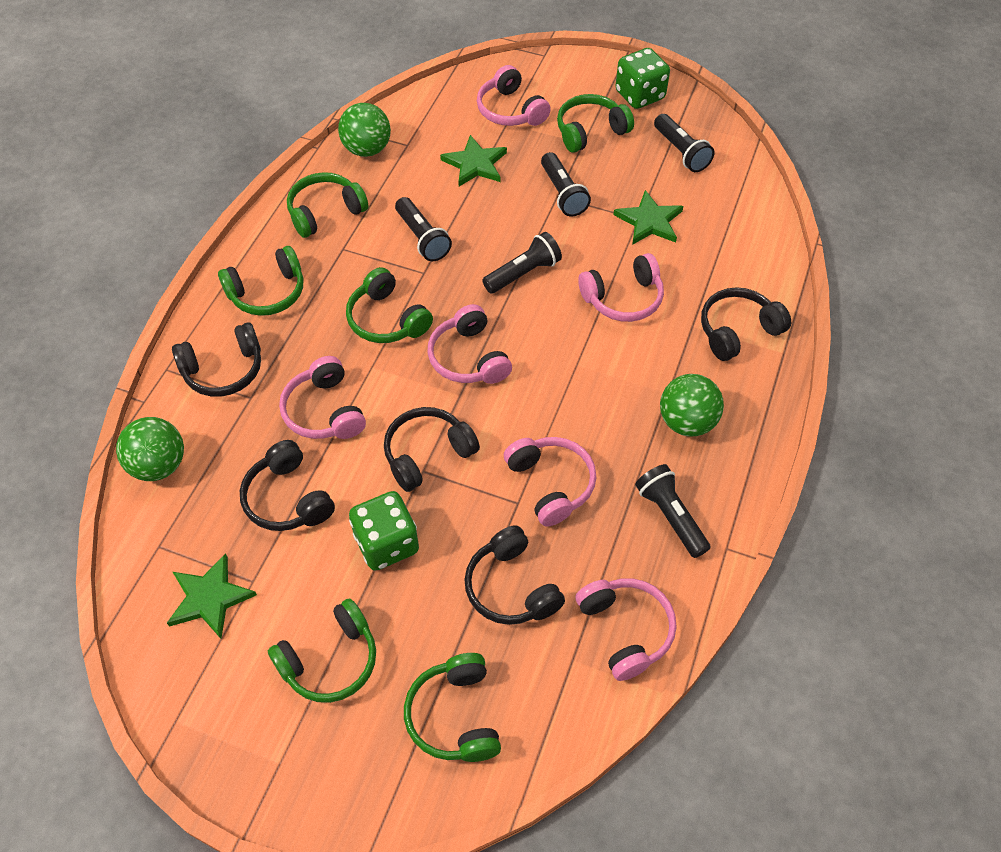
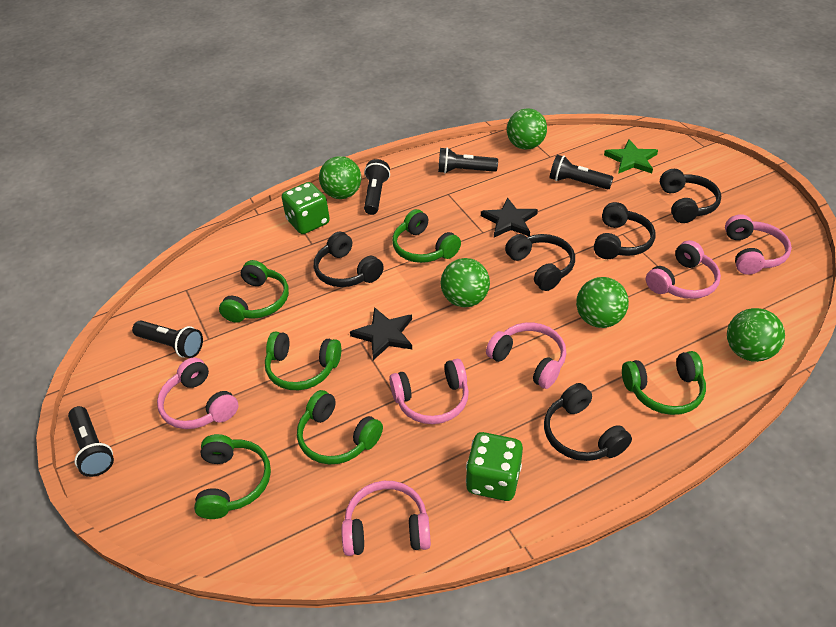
black star: none = 0 -> [350,307,412,360] [481,198,538,237] = 2
green ball: [116,417,184,481] [338,103,391,157] [660,374,724,436] = 3 -> [319,156,361,199] [441,258,490,307] [507,108,547,150] [576,277,629,328] [727,308,785,362] = 5
green star: [167,553,257,639] [440,135,507,186] [613,190,683,245] = 3 -> [604,139,658,174] = 1

